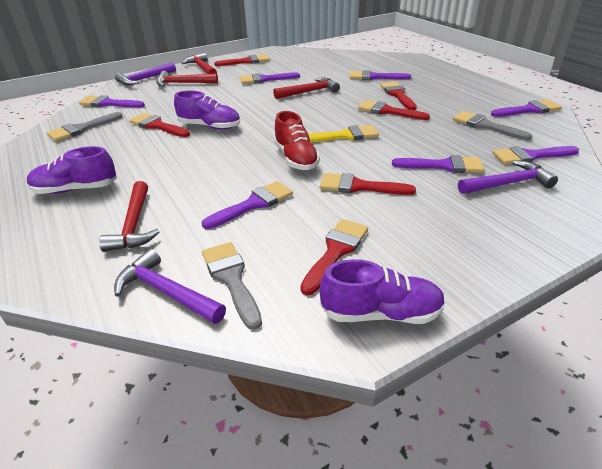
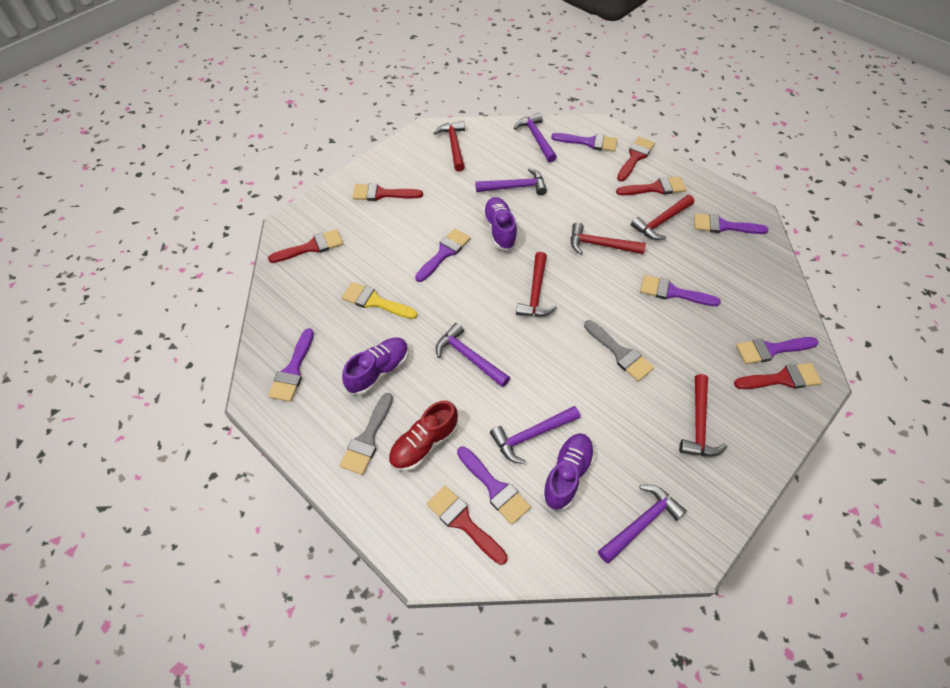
grey brush: [47,112,123,141] [202,242,262,330] [453,111,532,140] = 3 -> [340,393,393,475] [584,320,654,382] = 2
purple hammer: [114,249,226,324] [115,62,176,85] [458,160,558,194] = 3 -> [436,323,510,387] [476,168,547,195] [490,406,580,464] [514,113,557,162] [598,485,687,564] = 5
red hammer: [99,181,160,252] [156,71,218,87] [182,53,217,74] [273,78,340,99] = 4 -> [434,121,465,172] [516,252,557,317] [571,222,646,255] [631,195,694,240] [679,374,727,456] = 5

